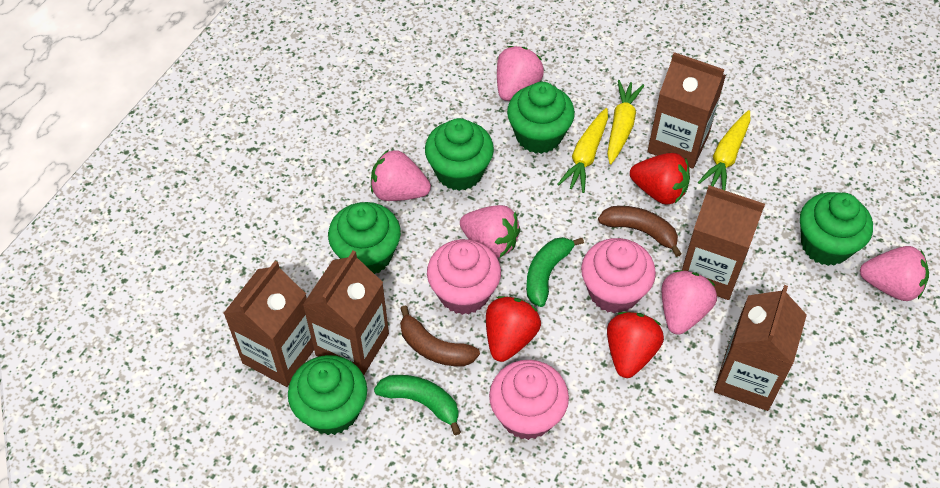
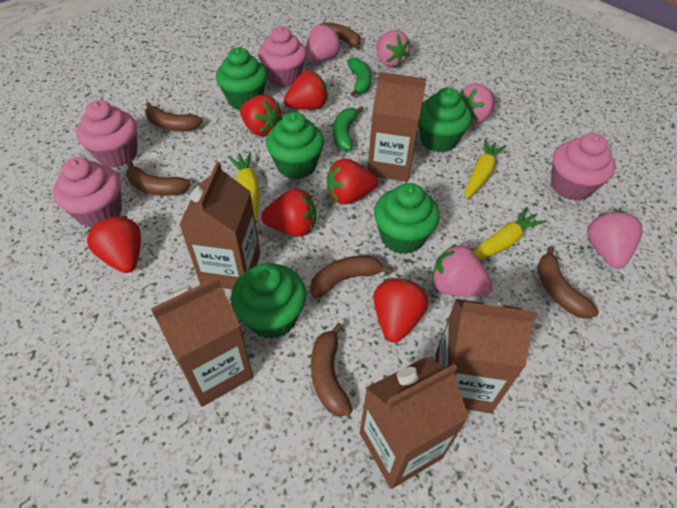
brown banana: [400,305,480,366] [598,206,681,257] = 2 -> [126,161,191,196] [145,102,203,131] [310,256,393,299] [311,323,352,416] [320,22,360,50] [537,246,599,319] = 6
pink cupcake: [427,239,501,315] [489,360,569,440] [581,238,656,313] = 3 -> [53,157,122,228] [76,100,137,168] [258,26,307,87] [551,133,615,201] = 4
red strawberry: [486,296,541,362] [607,312,664,378] [630,153,690,205] = 3 -> [87,216,141,273] [240,95,282,136] [261,189,316,237] [284,71,328,110] [327,158,378,204] [374,278,428,343] = 6

